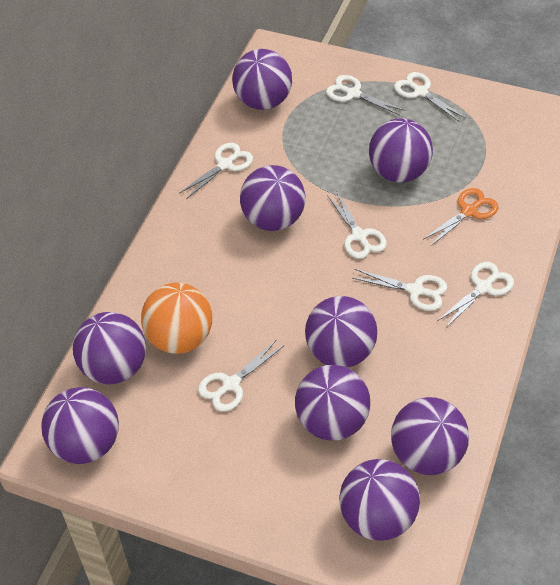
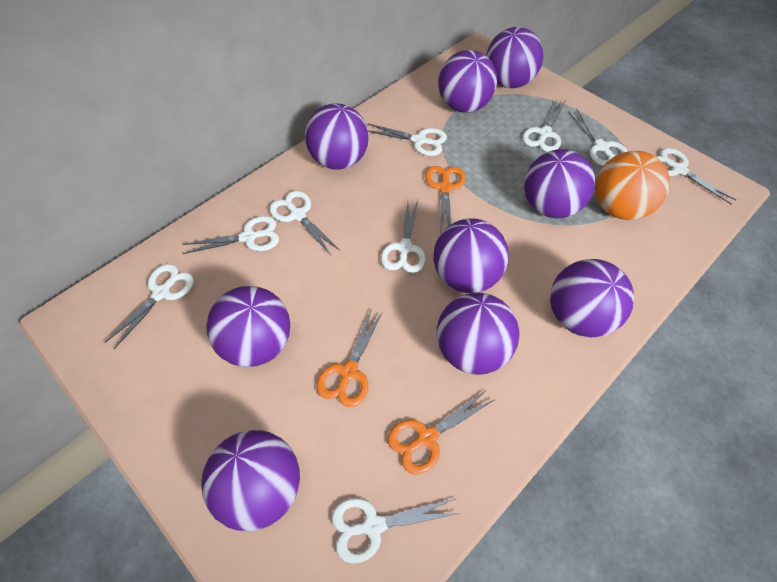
orange scissors: [423,188,498,246] = 1 -> [317,311,382,407] [388,390,494,475] [425,166,466,230] = 3
white scissors: [179,143,253,199] [198,340,284,412] [326,75,405,116] [327,191,387,259] [353,269,447,311] [394,72,466,122] [437,262,514,328] = 7 -> [104,264,194,349] [182,216,279,254] [270,191,339,255] [332,498,460,564] [368,124,447,156] [381,200,426,273] [522,100,565,152] [568,109,628,166] [656,148,736,205] = 9

